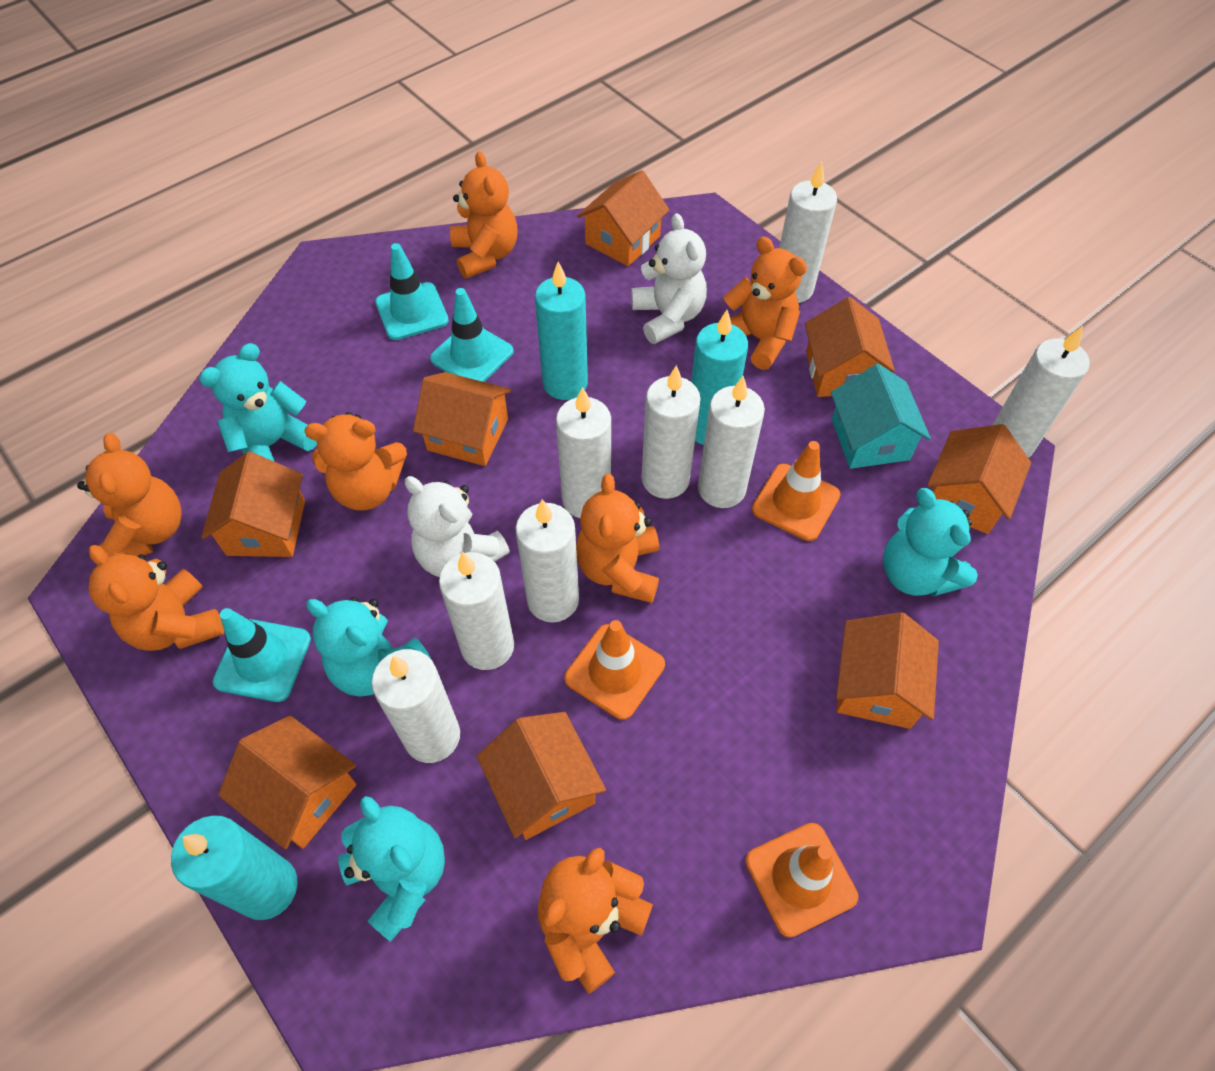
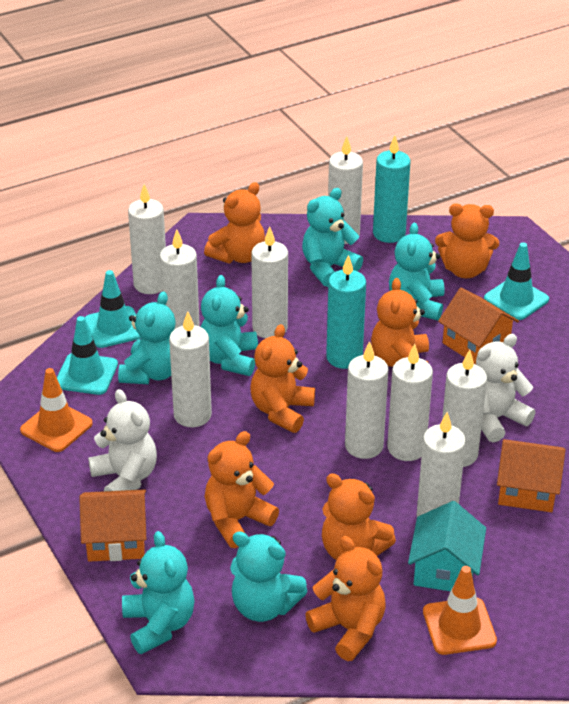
orange house: [201,452,305,557] [218,716,357,849] [413,372,511,466] [477,712,606,840] [577,170,669,266] [805,297,895,397] [836,612,939,729] [927,424,1031,534] = 8 -> [79,489,146,562] [438,288,519,364] [497,439,566,512] = 3
orange traffic cone: [564,620,665,720] [745,823,858,937] [752,441,841,541] = 3 -> [20,368,93,452] [423,566,497,655] = 2
turquoise candle: [171,815,297,920] [535,262,588,400] [691,310,748,445] = 3 -> [326,255,366,369] [373,136,411,243] = 2
turquoise teddy bear: [199,343,317,462] [306,597,431,697] [338,796,445,942] [883,488,978,597] = 4 -> [118,292,176,384] [122,531,195,654] [200,275,258,376] [230,531,308,622] [302,188,363,287] [389,223,445,320] = 6
white candle: [372,649,460,763] [439,552,514,670] [516,499,579,622] [556,387,611,518] [642,365,701,499] [698,376,765,508] [779,162,837,303] [993,326,1090,458] = 8 -> [128,184,166,294] [160,229,200,330] [169,311,212,427] [251,226,288,338] [328,137,363,244] [345,341,388,459] [387,343,433,461] [417,412,466,517] [442,349,487,467] = 9

